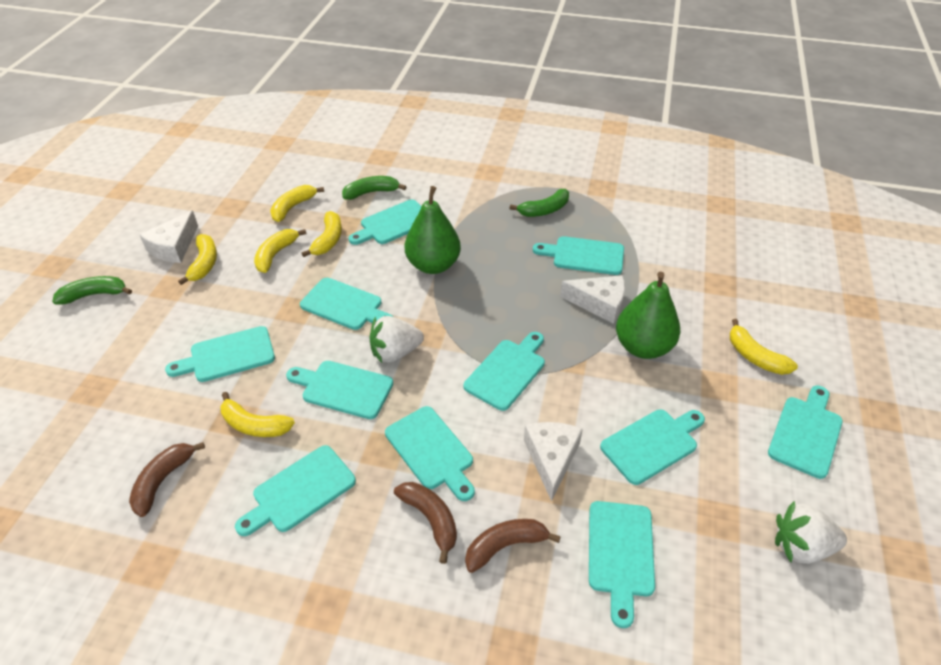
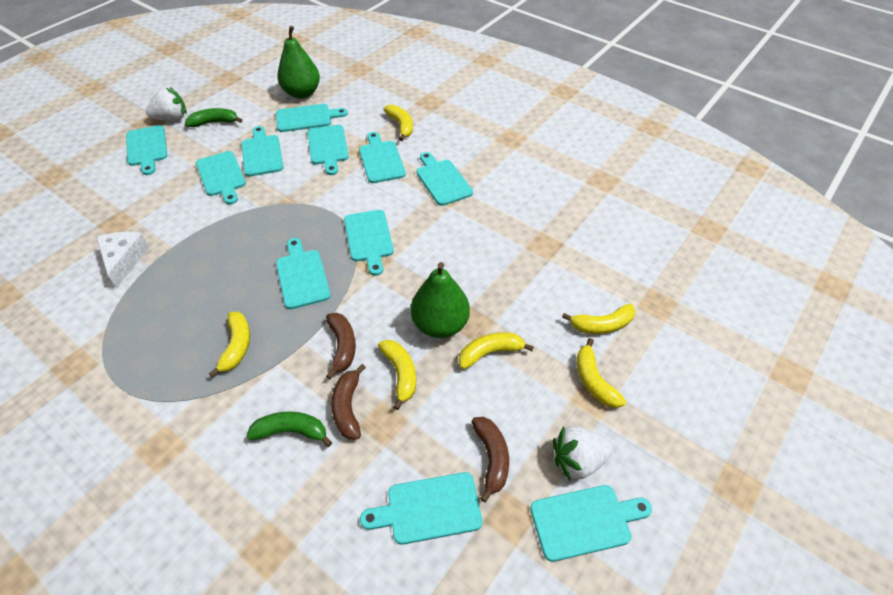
green banana: [52,276,132,305] [342,176,406,200] [509,189,569,217] = 3 -> [185,108,242,127] [247,411,332,447] = 2
white cheese: [140,210,198,263] [524,422,583,502] [560,275,625,324] = 3 -> [96,232,149,288] = 1

